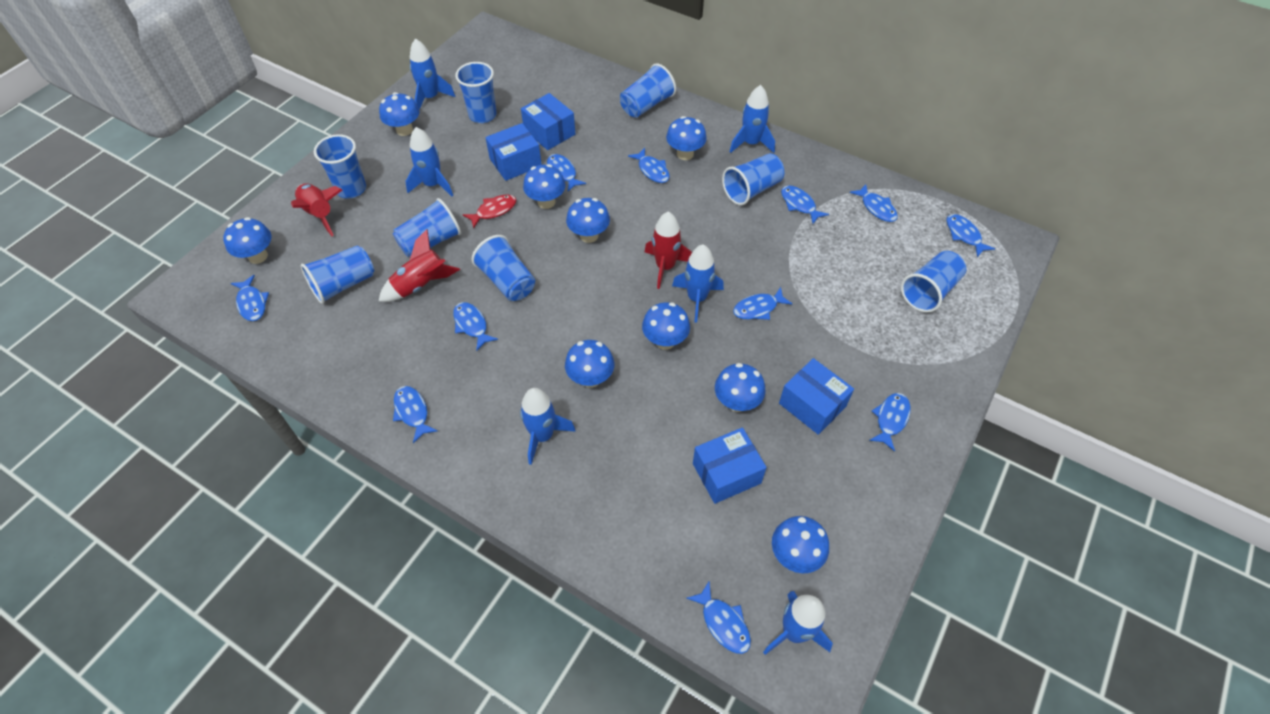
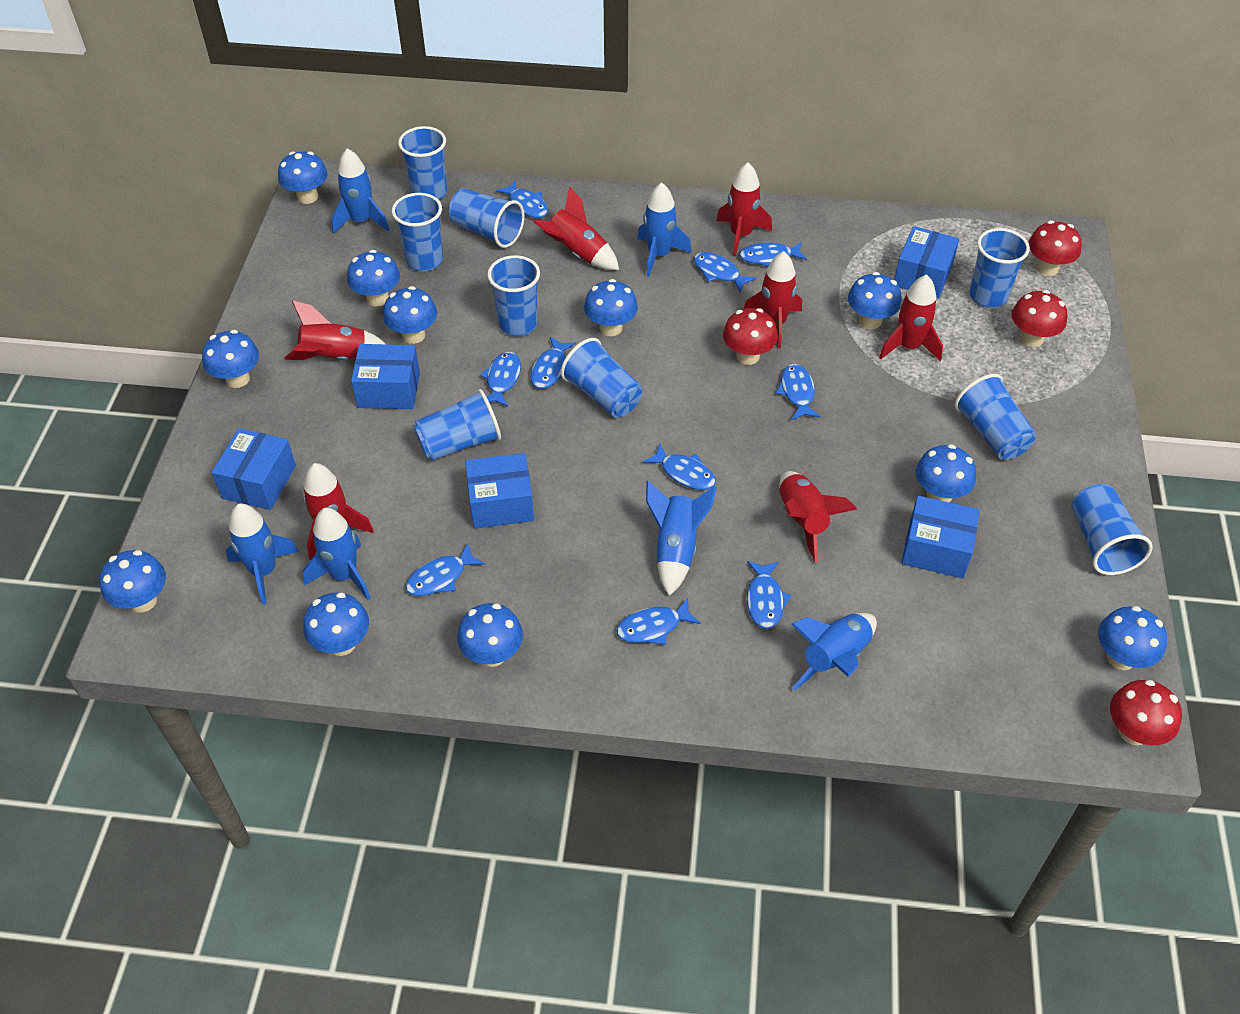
blue box: [485,123,542,181] [521,93,575,150] [693,427,767,504] [779,358,854,435] = 4 -> [212,428,296,510] [351,344,420,409] [465,453,534,529] [894,226,959,298] [901,496,980,578] = 5
blue cup: [300,245,374,304] [314,134,366,199] [393,198,461,257] [455,62,497,123] [471,235,535,301] [620,63,676,118] [722,153,784,205] [901,251,966,313] = 8 -> [392,193,443,271] [398,126,447,200] [414,389,501,461] [449,188,524,248] [487,255,540,336] [561,338,642,418] [954,374,1036,459] [969,228,1030,308] [1071,484,1153,575] = 9
blue fish: [231,275,269,321] [393,386,438,443] [453,302,498,351] [547,154,586,191] [628,148,670,183] [686,582,751,654] [733,287,792,320] [781,185,829,224] [850,184,898,222] [869,393,911,451] [947,214,995,257] = 11 -> [406,543,485,596] [480,352,521,407] [496,180,548,218] [530,337,576,389] [616,598,701,645] [643,444,716,490] [694,252,756,293] [739,242,807,266] [747,561,791,629] [776,364,821,420] = 10
blue mushroom: [223,217,271,264] [379,92,419,136] [523,164,566,209] [565,340,614,388] [566,198,610,243] [642,302,690,350] [666,116,707,160] [715,363,766,412] [772,516,829,573] = 9 -> [99,550,166,612] [202,330,259,388] [278,151,328,204] [303,592,369,656] [347,250,400,306] [383,286,437,344] [457,603,523,667] [584,279,638,336] [848,272,902,329] [916,444,976,503] [1098,606,1167,670] = 11
red fish: [463,194,516,229] = 1 -> none = 0
red mushroom: none = 0 -> [723,308,778,365] [1012,290,1067,347] [1028,220,1082,276] [1110,680,1182,745] = 4
red rocket: [291,183,342,236] [378,229,460,302] [645,212,692,289] = 3 -> [284,300,385,360] [303,463,374,560] [533,186,619,270] [716,162,772,257] [744,251,802,348] [780,471,857,562] [879,274,943,361] = 7

